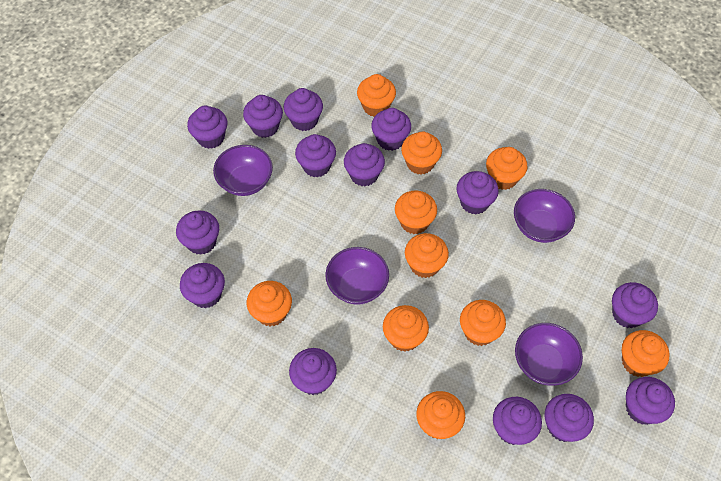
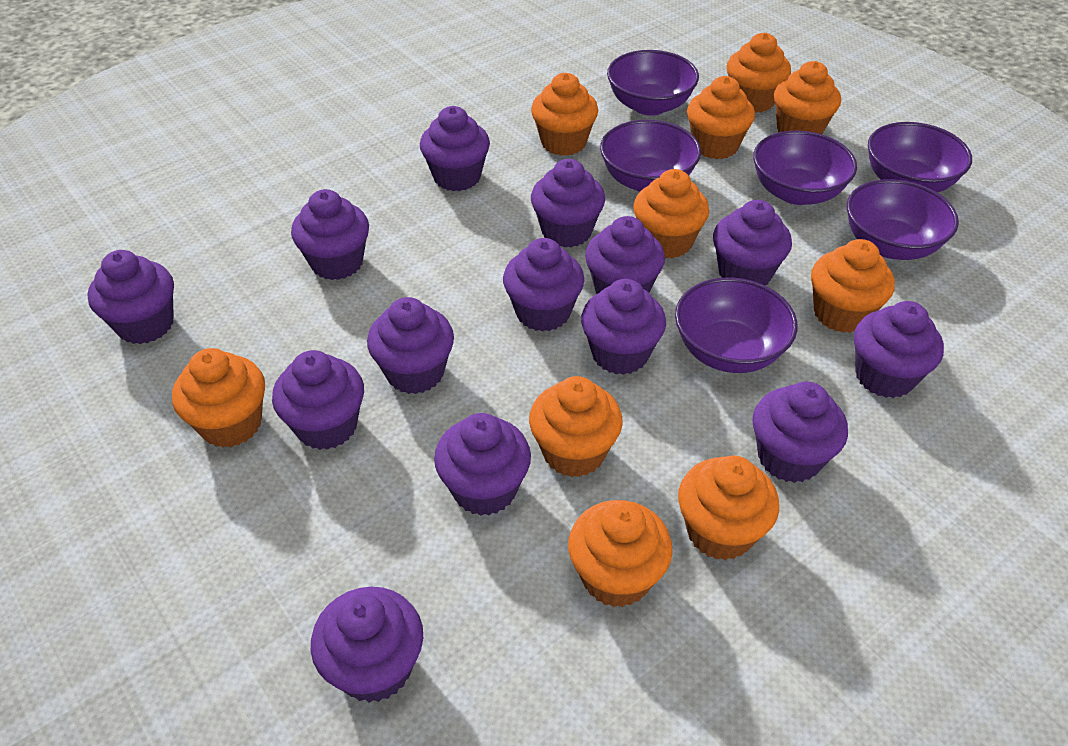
purple bowl: [213,145,273,196] [325,247,389,305] [514,189,575,243] [515,323,583,386] = 4 -> [600,120,701,192] [607,50,699,116] [675,277,798,373] [753,131,857,205] [847,179,959,260] [868,122,972,193] = 6

